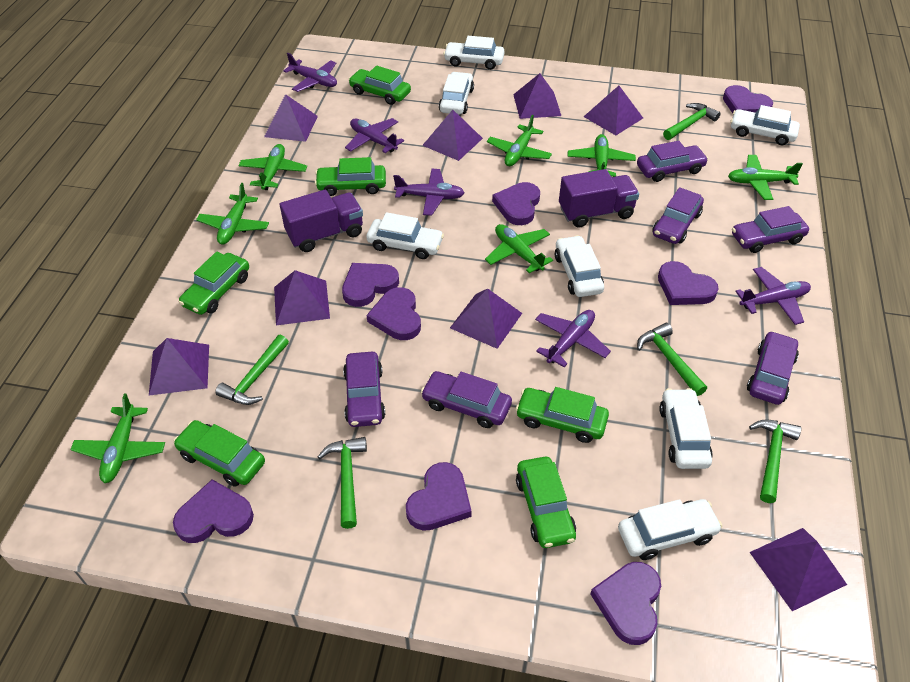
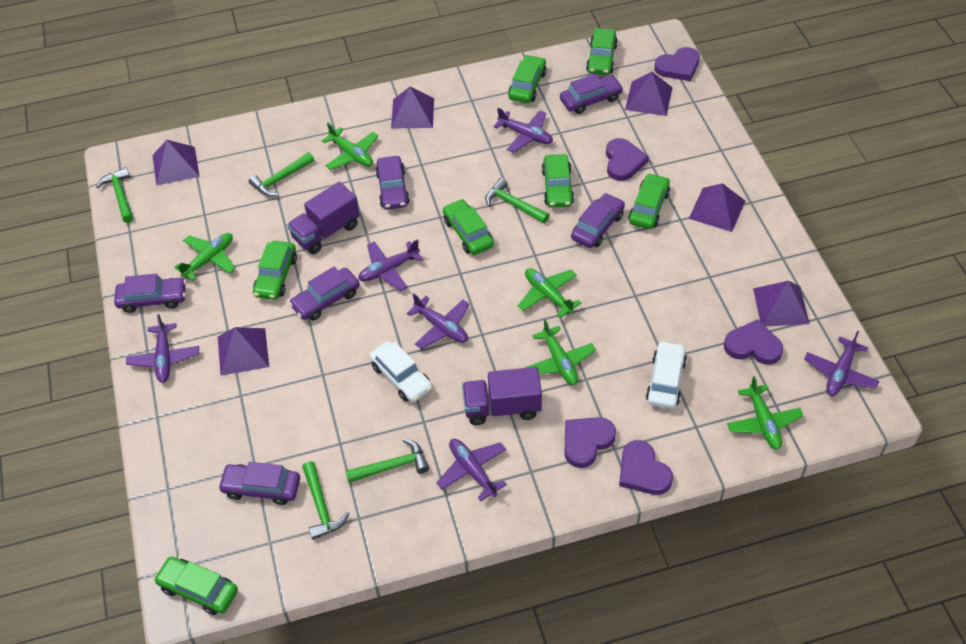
green car: [174,420,265,487] [179,252,249,315] [315,157,386,196] [348,66,411,105] [515,387,609,443] [516,457,576,548] = 6 -> [154,557,238,615] [253,241,297,300] [443,199,494,255] [508,55,547,103] [542,154,574,207] [586,28,618,75] [628,173,670,229] = 7
green plane: [70,393,165,483] [196,183,269,245] [238,144,307,190] [485,224,553,273] [487,115,552,166] [568,134,636,177] [728,155,803,200] = 7 -> [174,233,236,281] [321,123,378,170] [518,268,581,318] [525,319,596,385] [727,376,803,450] = 5
purple heart: [173,479,254,543] [342,263,399,307] [367,287,421,340] [406,462,472,531] [492,182,540,225] [590,562,661,645] [658,261,718,305] [723,85,773,113] = 8 -> [564,417,616,468] [606,138,649,181] [619,440,673,495] [654,47,700,81] [724,319,783,365] = 5
purple plane: [283,53,337,92] [345,118,404,153] [393,169,465,216] [535,310,611,367] [735,267,811,325] = 5 -> [126,314,199,383] [358,239,423,291] [407,293,470,349] [436,439,507,501] [494,108,553,153] [804,330,879,396] = 6
purple pyramid: [149,338,209,395] [264,94,318,142] [274,270,330,325] [422,110,483,161] [450,289,522,349] [513,73,561,119] [584,86,643,135] [750,528,847,611] = 8 -> [152,140,200,186] [218,327,269,376] [391,87,434,129] [625,72,673,116] [689,183,745,232] [753,281,809,326] = 6
white car: [366,212,444,259] [439,72,474,115] [443,36,505,70] [555,235,604,297] [618,499,722,560] [659,388,713,469] [730,105,800,145] = 7 -> [369,341,432,402] [646,341,687,409] = 2

